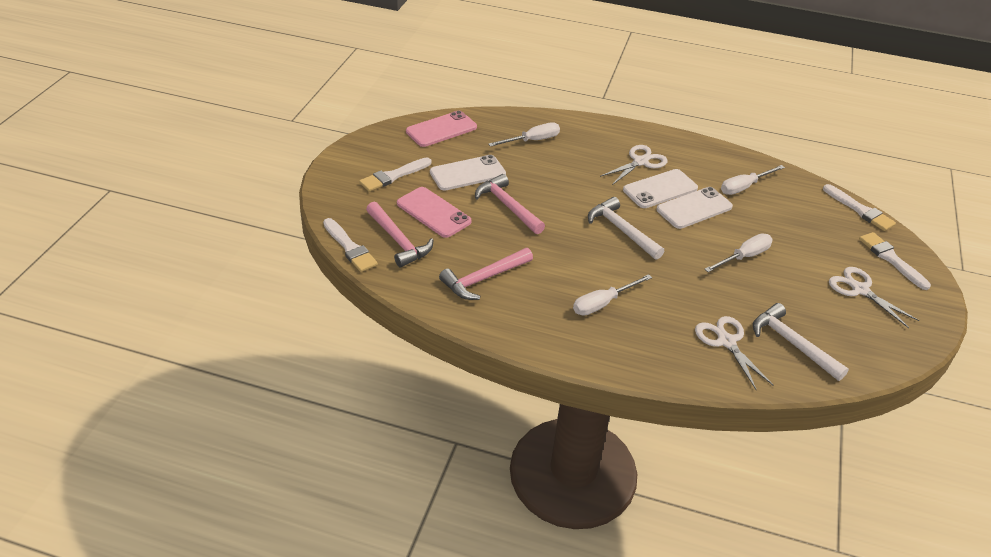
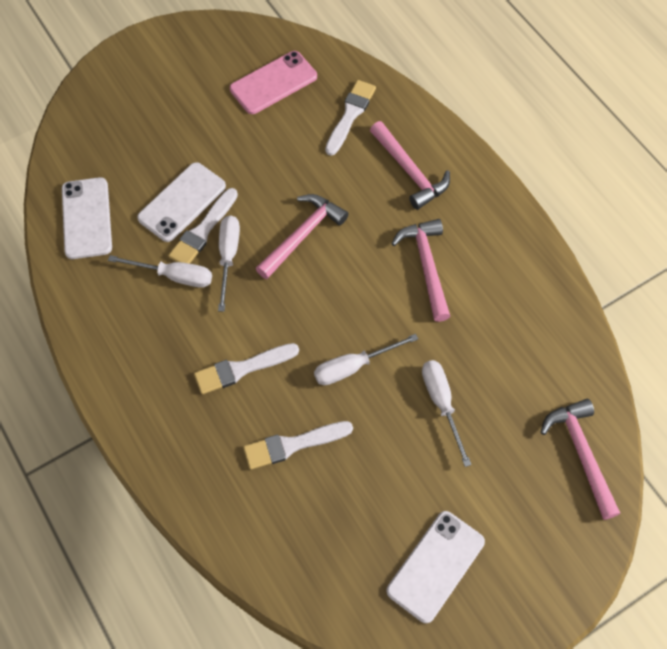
pink hammer: [366,202,434,268] [439,248,533,300] [475,174,545,234] = 3 -> [256,194,348,279] [370,121,450,210] [391,219,450,322] [540,399,620,520] = 4
pink phone: [397,187,471,238] [406,110,477,147] = 2 -> [230,51,317,114] = 1
white hammer: [588,197,664,260] [753,303,849,381] = 2 -> none = 0
white scissors: [600,145,668,185] [695,316,774,390] [829,267,920,328] = 3 -> none = 0

